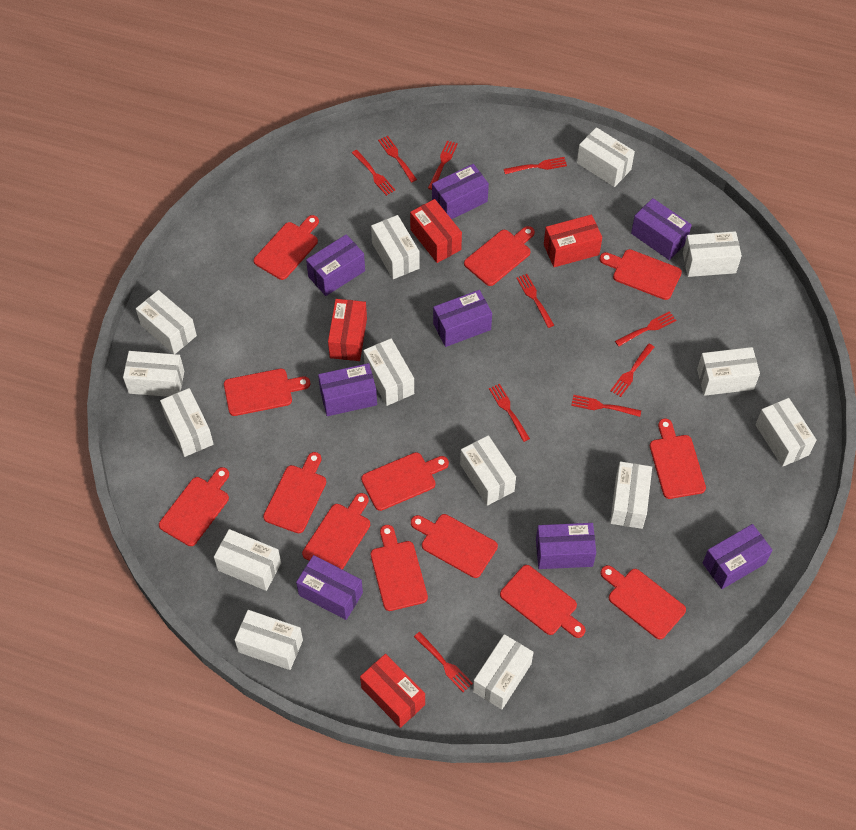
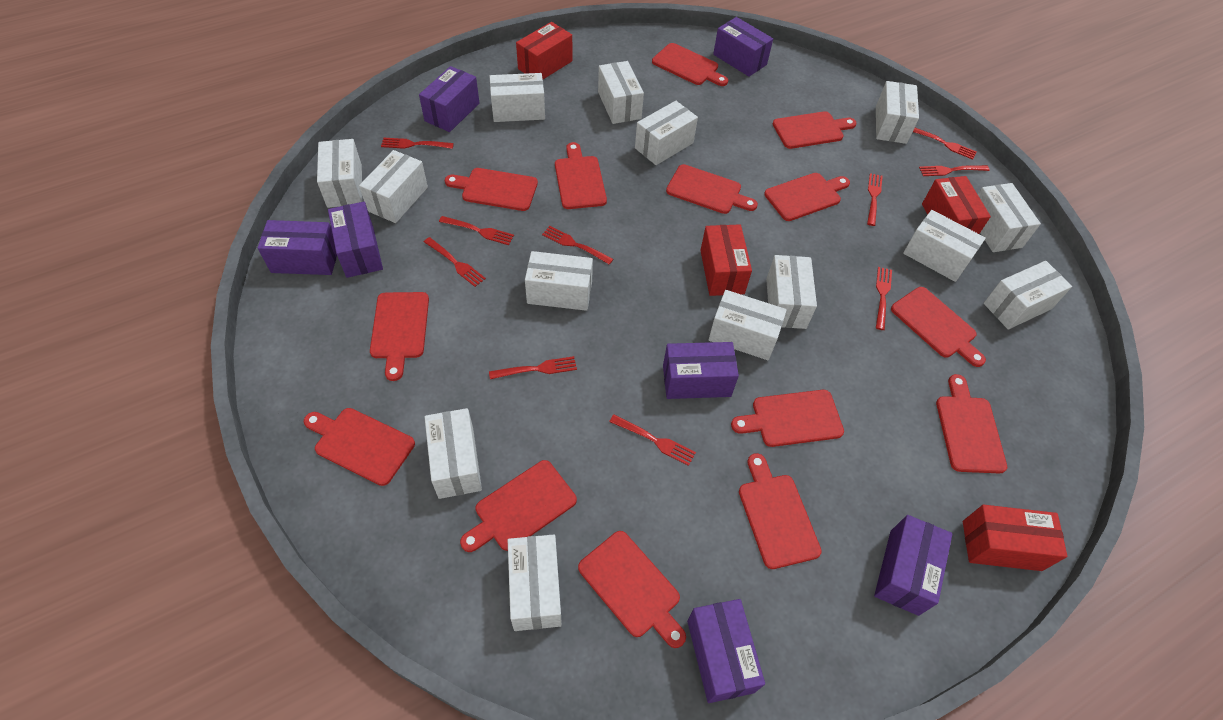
purple box: [296,555,363,620] [306,234,365,296] [318,363,377,416] [432,164,489,219] [433,290,492,347] [536,523,596,569] [631,198,692,260] [703,524,772,589] = 8 -> [258,220,337,275] [328,202,383,278] [419,66,479,132] [663,342,739,399] [687,599,765,703] [713,17,773,77] [874,515,952,616] = 7
red cutting board: [159,467,229,546] [224,369,310,416] [254,215,319,280] [263,452,326,533] [302,493,370,570] [361,452,449,511] [371,525,428,611] [411,514,498,578] [464,226,535,286] [500,565,586,638] [599,249,682,300] [600,565,686,639] [650,419,706,499] = 13 -> [304,408,415,486] [370,292,429,381] [445,168,538,211] [460,460,577,552] [555,142,607,209] [578,531,686,648] [652,43,728,86] [666,164,758,214] [731,390,844,447] [739,453,822,569] [764,173,850,221] [773,111,857,149] [891,287,986,367] [936,374,1007,474] = 14

